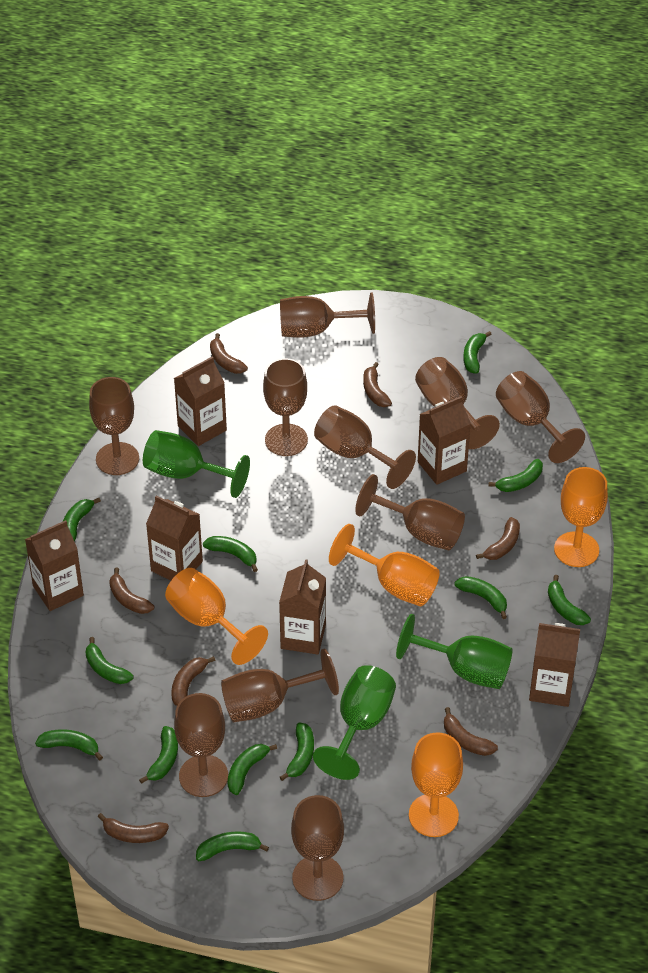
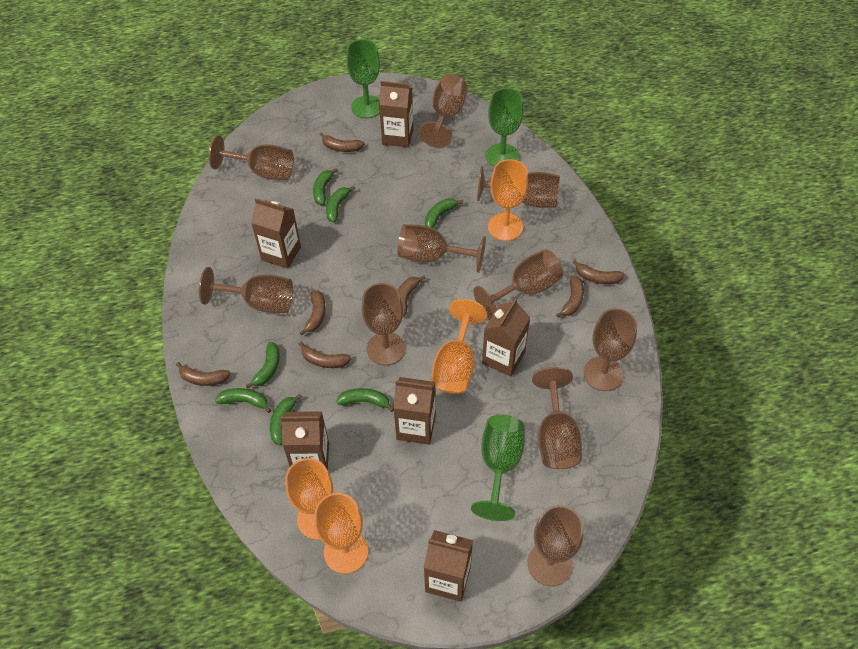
green banana: [35,729,103,760] [63,498,101,541] [85,637,133,684] [139,726,178,784] [196,831,269,861] [203,536,258,572] [228,744,277,795] [280,722,314,781] [454,576,507,619] [463,331,491,374] [488,459,543,492] [548,575,591,625] = 12 -> [215,388,271,413] [245,342,280,389] [270,394,302,445] [313,168,338,205] [326,186,356,223] [336,388,394,412] [425,198,463,228] = 7

